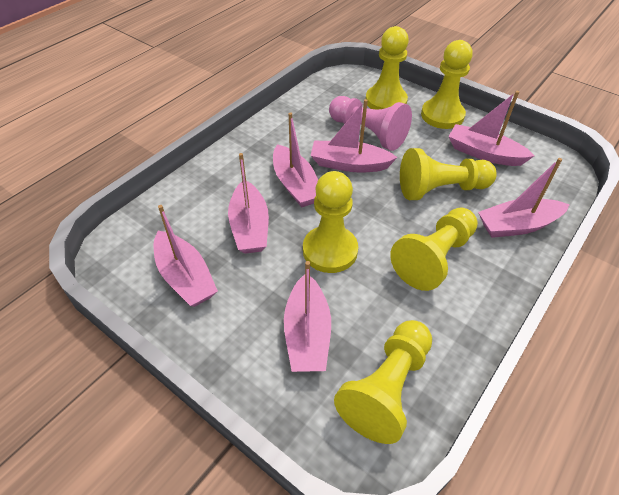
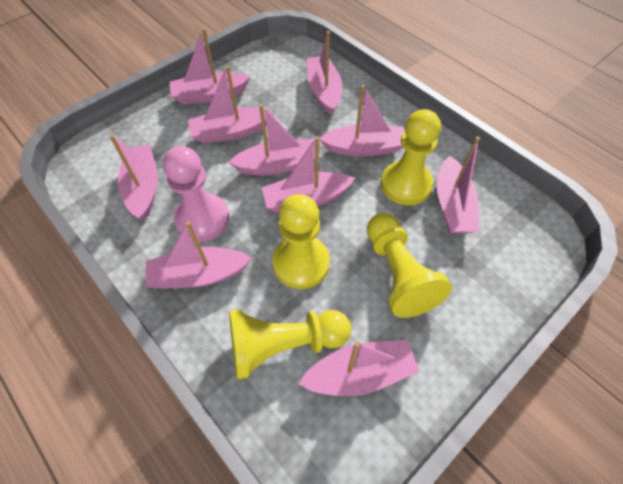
pink boat: [154,205,218,307] [228,153,269,254] [273,112,318,207] [284,261,331,372] [310,99,398,173] [449,91,534,166] [478,158,570,238] = 7 -> [109,135,158,221] [145,221,252,289] [170,28,250,104] [188,66,274,143] [229,104,320,175] [262,136,355,213] [299,340,420,396] [307,31,342,115] [319,85,404,157] [437,137,480,233] = 10
yellow pawn: [303,171,358,273] [334,320,432,444] [366,26,409,110] [390,208,478,291] [400,148,497,200] [421,40,473,129] = 6 -> [229,309,351,380] [272,194,330,289] [367,213,452,318] [381,109,441,205] = 4

